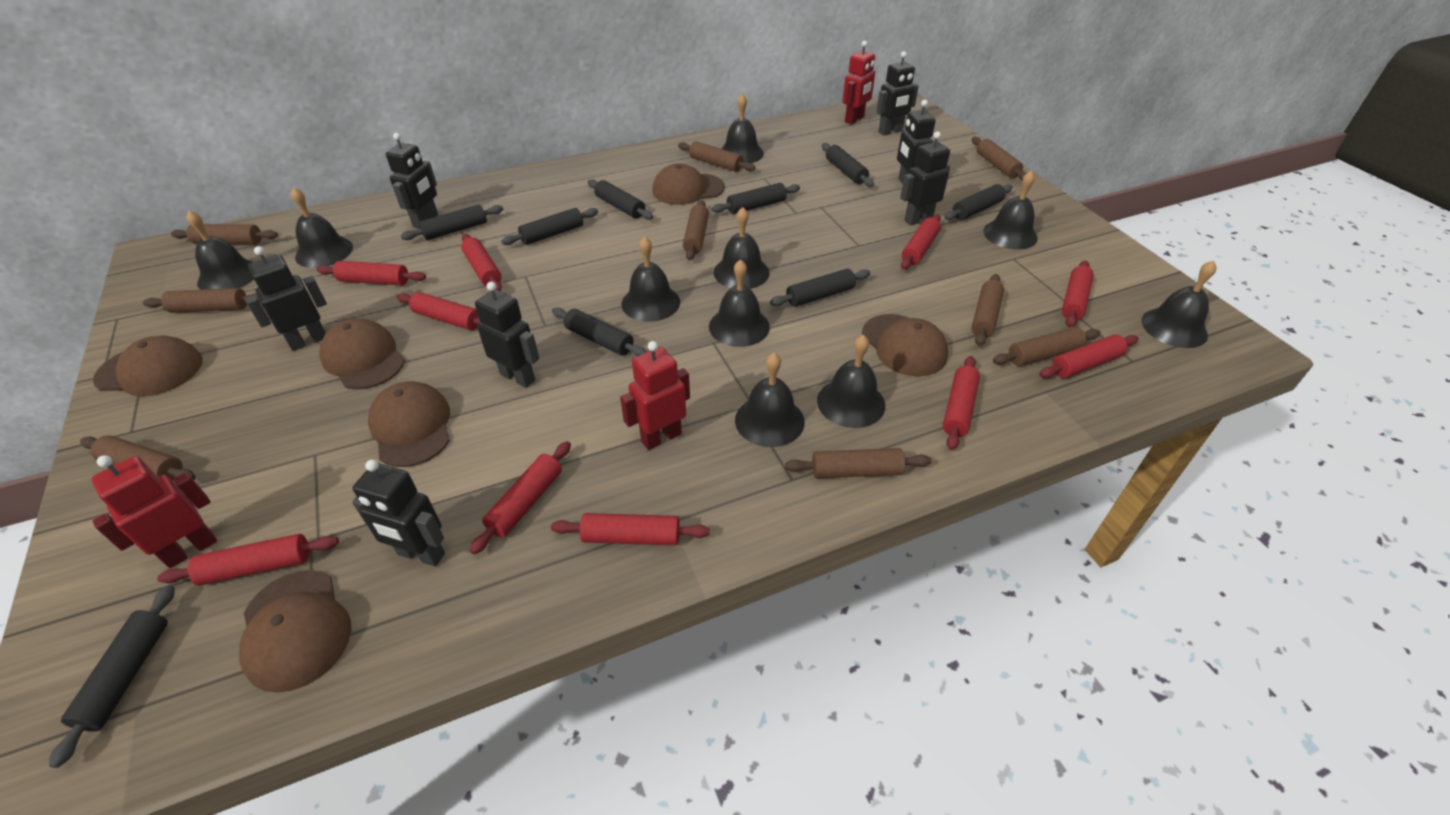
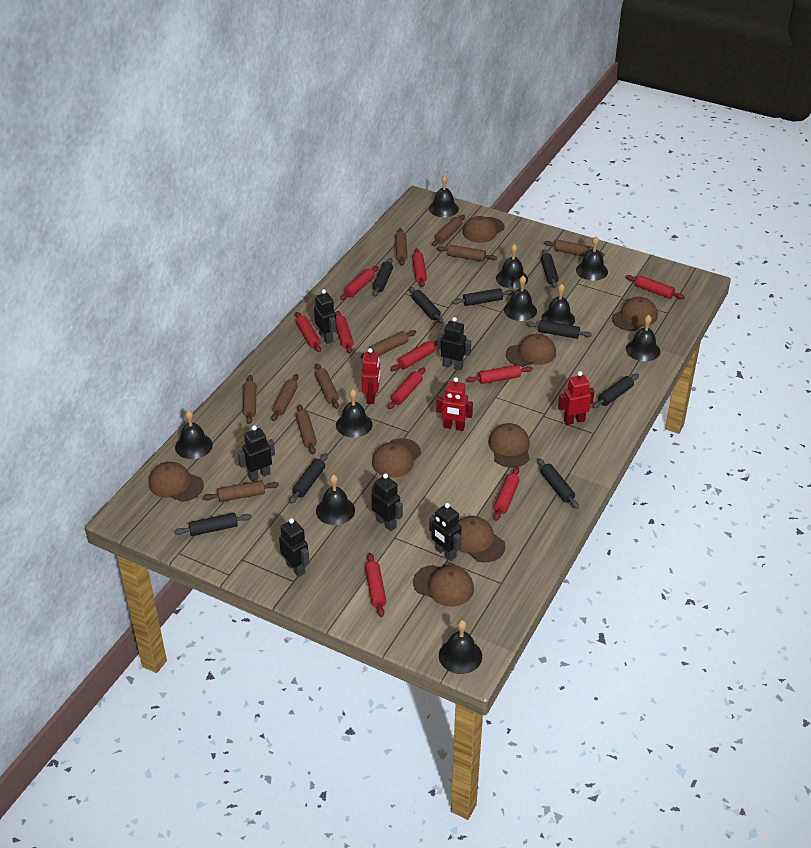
black robot: [245,246,327,351] [352,459,445,567] [386,133,438,229] [475,282,539,388] [876,51,919,136] [897,100,936,184] [900,131,950,225] = 7 -> [238,425,275,481] [279,518,310,577] [314,289,337,344] [371,473,403,531] [429,503,462,561] [437,317,471,370] = 6
brown cap: [93,335,203,396] [239,570,351,693] [319,318,405,389] [368,381,450,467] [652,163,725,205] [862,314,948,376] = 6 -> [148,462,204,502] [372,438,421,478] [413,565,474,606] [458,516,505,562] [463,216,505,243] [488,423,530,468] [506,334,556,367] [612,297,658,331] = 8
brown rolling pin: [80,435,196,481] [143,288,260,313] [171,224,278,244] [678,141,756,172] [683,200,709,260] [785,448,932,478] [972,137,1026,180] [972,274,1004,346] [993,327,1100,366] = 9 -> [203,480,279,502] [243,375,256,424] [271,374,298,421] [296,404,317,454] [315,363,339,409] [361,330,416,359] [395,228,408,266] [432,215,465,246] [437,245,497,262] [544,240,604,257] = 10

